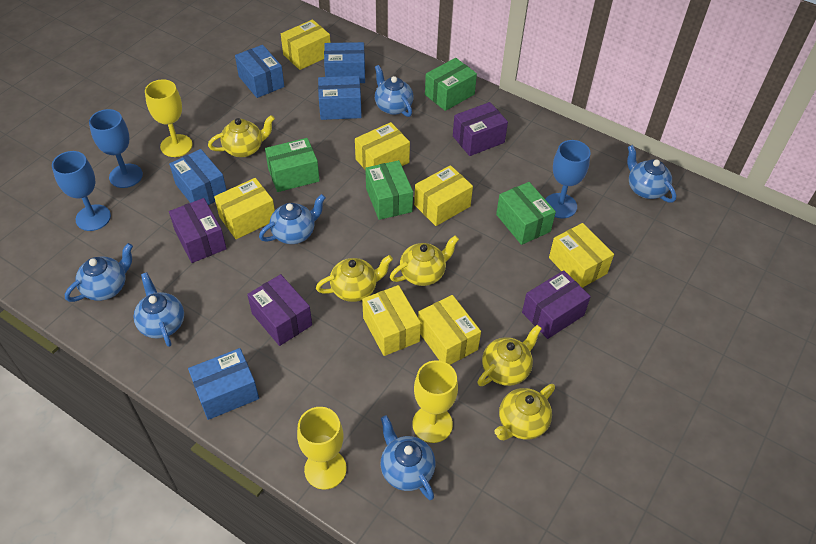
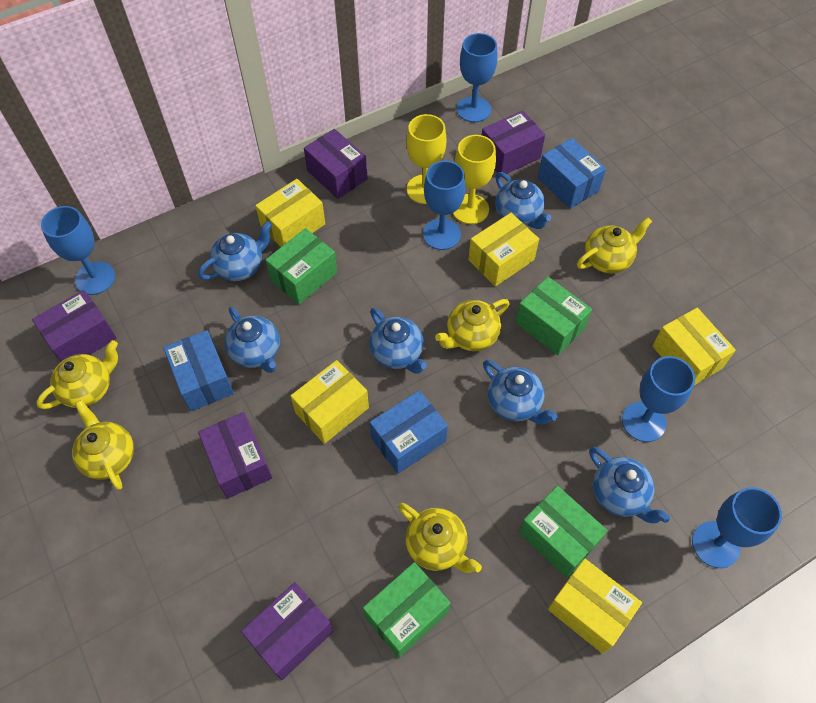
blue box: [169,149,227,205] [188,348,259,420] [235,45,284,98] [318,76,362,120] [324,42,365,83] = 5 -> [163,330,234,411] [370,390,448,474] [538,138,606,209] = 3
blue goblet: [52,151,111,231] [89,109,143,188] [545,140,591,218] = 3 -> [41,206,115,295] [423,161,466,250] [457,33,497,122] [622,356,695,442] [692,487,782,568] = 5
purple box: [169,198,227,263] [247,274,312,346] [453,102,508,156] [522,270,591,339] = 4 -> [32,290,117,361] [198,412,272,498] [241,582,334,680] [304,129,368,199] [482,111,545,174] = 5
yellow box: [214,178,275,239] [281,20,331,70] [355,122,410,171] [362,285,421,356] [414,165,473,226] [418,295,481,365] [549,223,614,288] = 7 -> [255,179,325,247] [291,360,369,444] [468,213,539,286] [548,558,642,654] [652,308,736,385] = 5
yellow goblet: [145,79,193,157] [297,407,347,489] [412,360,458,443] = 3 -> [406,114,446,204] [453,135,496,224] = 2

